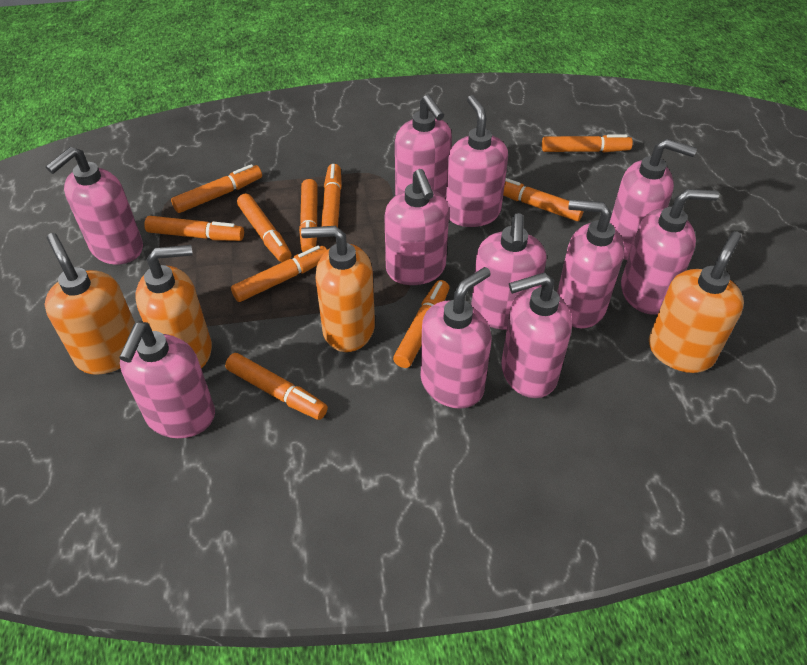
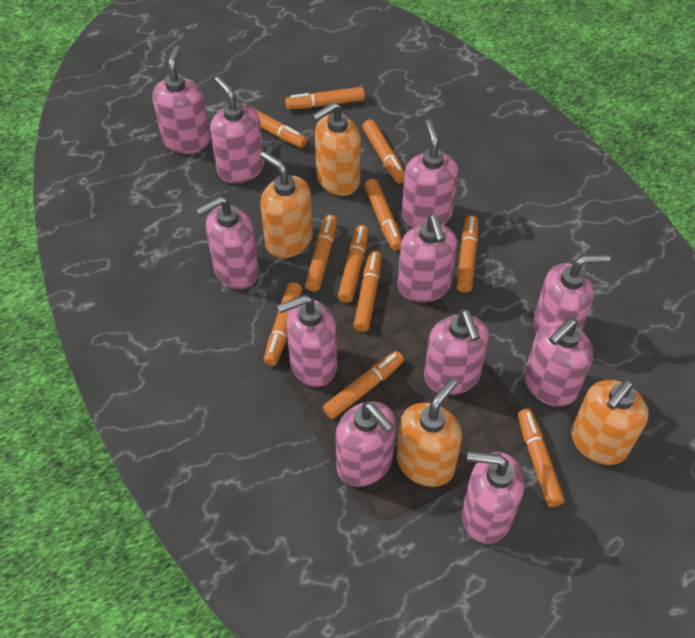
orange marker: [144,216,244,241] [171,164,262,213] [225,353,328,420] [231,246,327,302] [237,193,291,262] [299,179,317,252] [321,164,342,227] [393,280,450,368] [503,178,584,221] [542,134,633,152] = 10 -> [243,103,307,148] [263,282,302,366] [285,87,365,109] [305,215,337,291] [323,351,404,419] [338,225,369,303] [354,251,381,332] [362,119,405,184] [364,179,402,251] [456,215,478,293] [518,409,565,507] = 11

